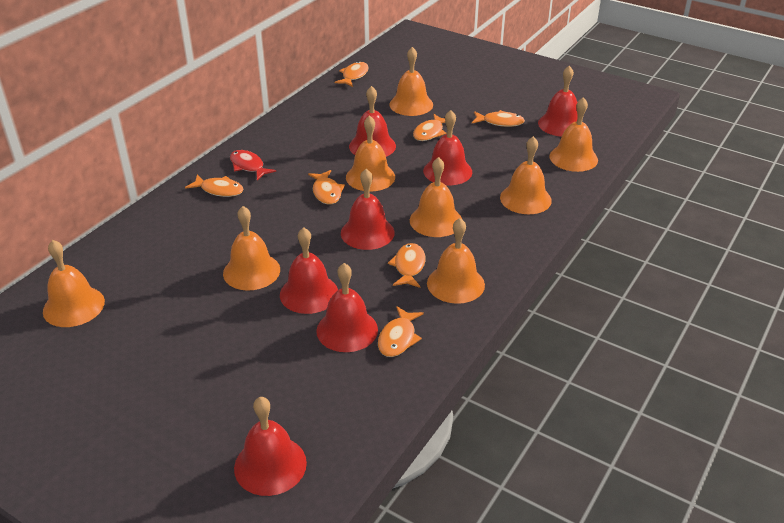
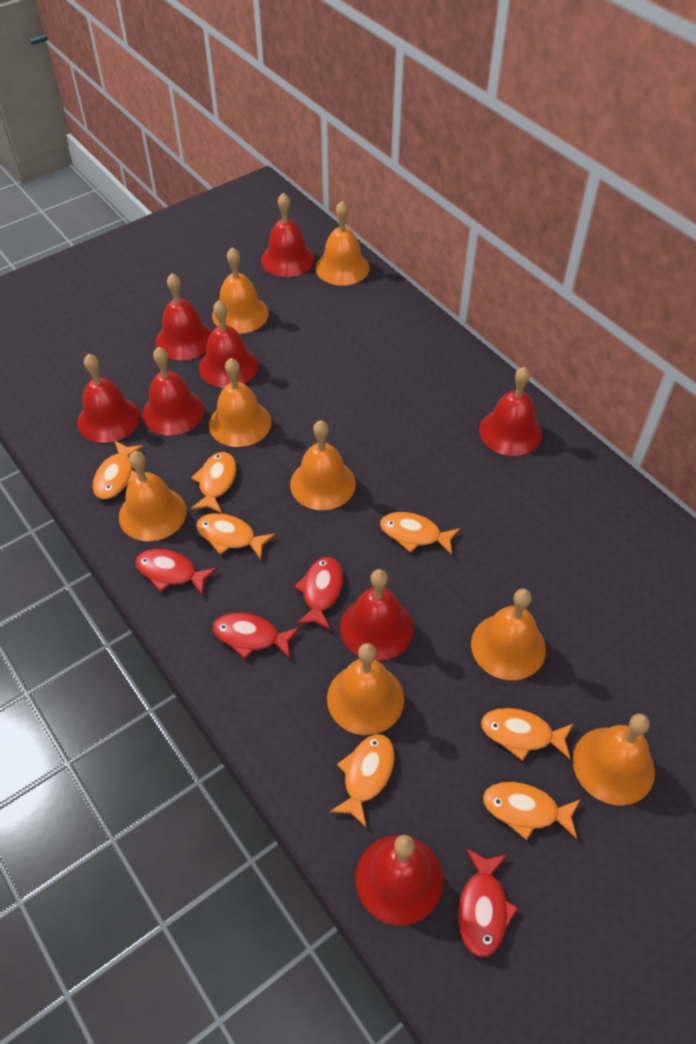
red bell: [234,397,307,496] [280,227,338,314] [316,263,378,352] [341,169,395,250] [349,86,396,157] [423,110,472,185] [538,65,578,137] = 7 -> [77,354,140,443] [142,347,204,436] [156,273,212,360] [199,300,258,388] [261,193,314,277] [340,569,414,661] [356,835,443,926] [479,367,542,456] = 8
red fish: [230,150,276,180] = 1 -> [136,549,217,596] [213,613,300,659] [294,557,343,630] [459,848,518,957] = 4

